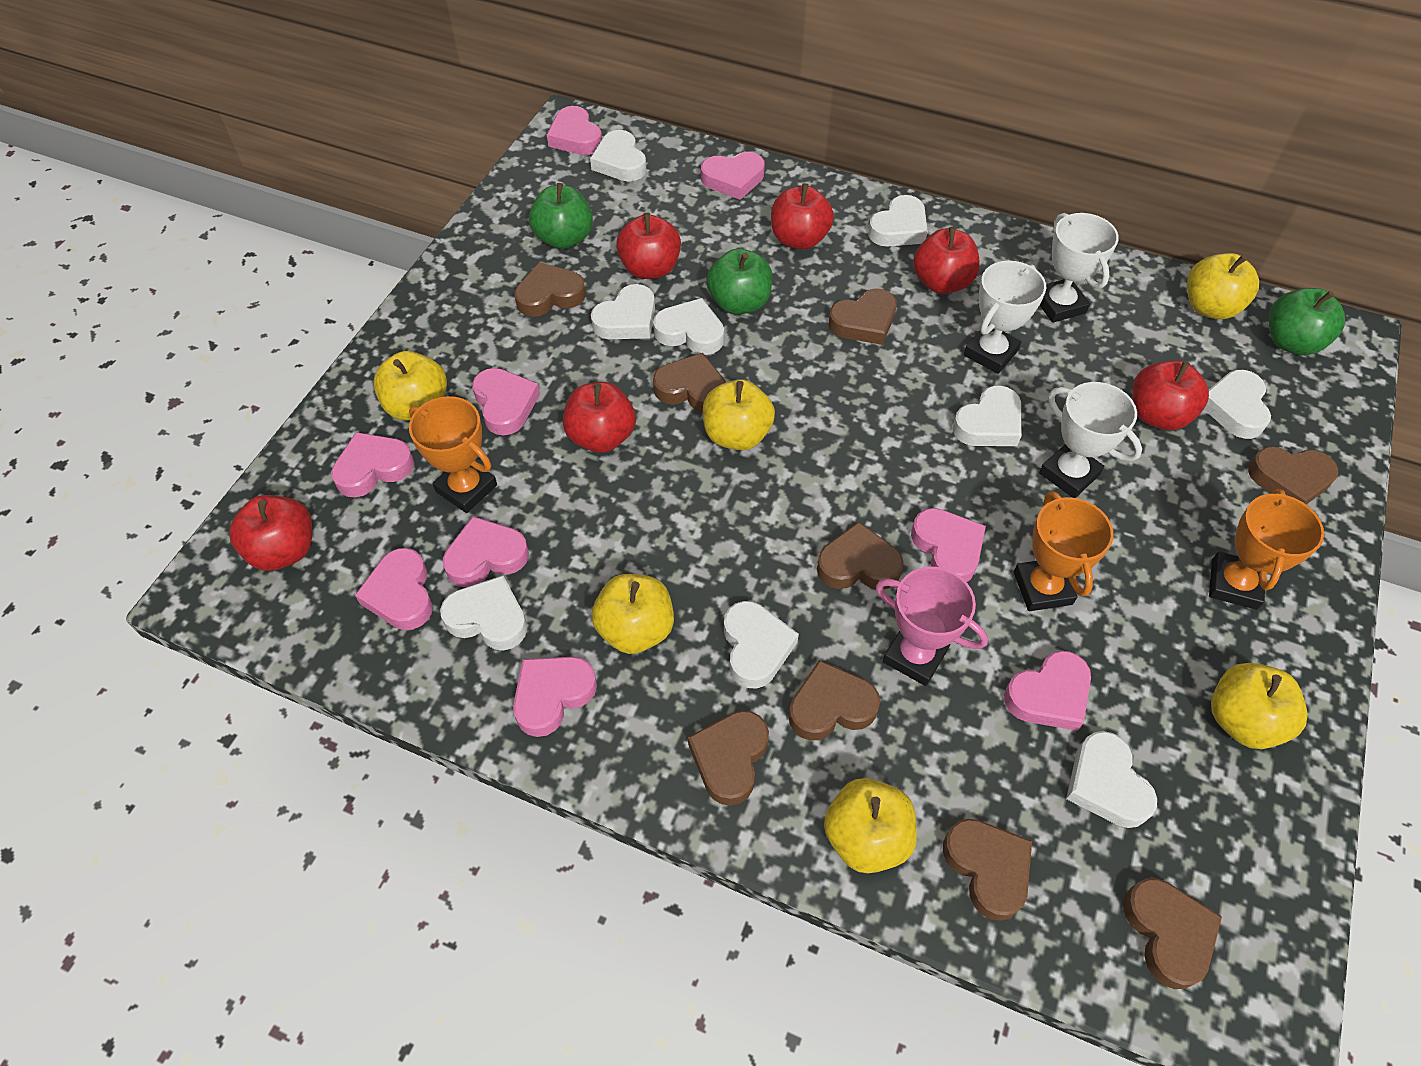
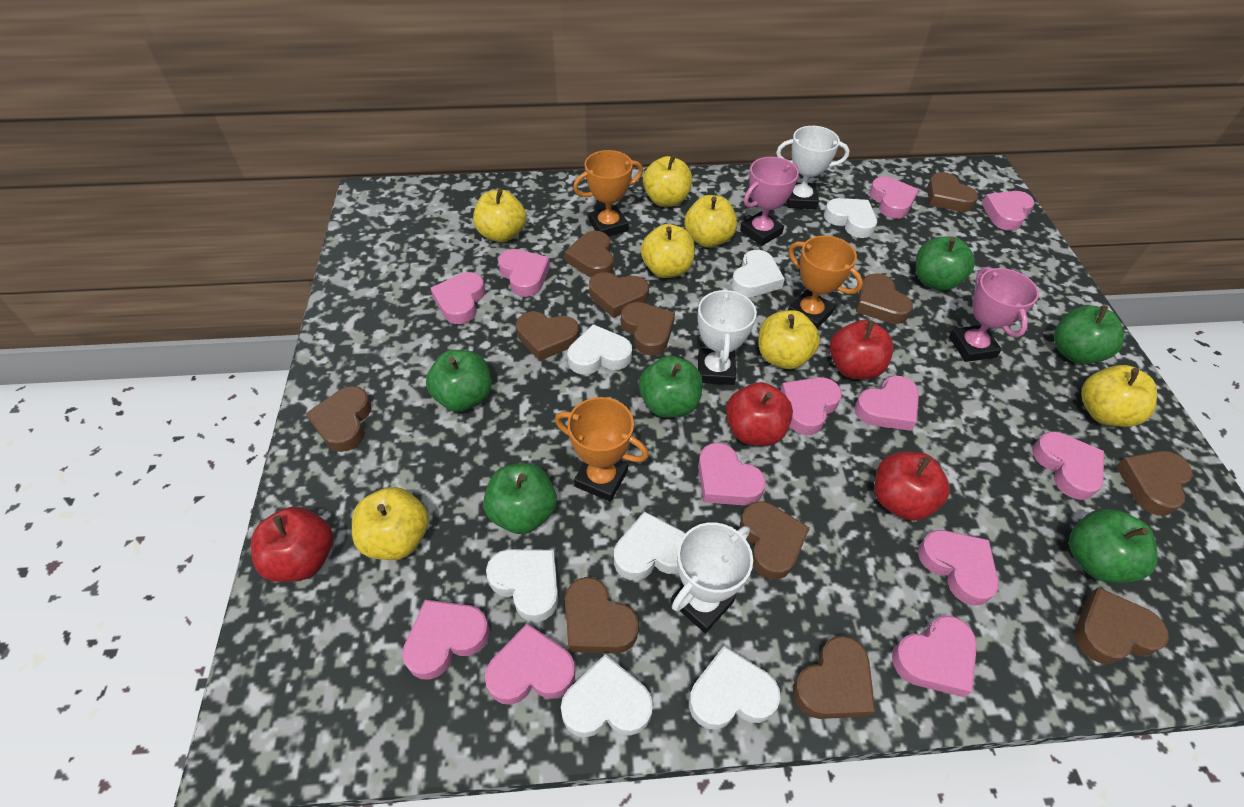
brown heart: [514,262,586,317] [653,353,726,412] [688,710,769,806] [789,660,880,741] [817,522,903,589] [828,288,897,345] [943,819,1032,921] [1123,878,1222,989] [1248,447,1338,505] = 9 -> [306,386,372,452] [516,312,579,361] [565,231,613,277] [565,577,639,653] [589,272,649,318] [621,302,675,355] [740,501,810,580] [793,636,875,719] [856,273,913,324] [927,172,978,212] [1075,587,1169,664] [1116,451,1193,516] = 12
green apple: [529,183,593,249] [706,249,772,315] [1269,288,1345,355] = 3 -> [426,350,491,412] [483,463,557,534] [639,356,703,418] [916,236,975,291] [1054,306,1124,364] [1069,509,1157,583] = 6
pink heart: [331,432,414,497] [355,548,433,630] [443,516,529,587] [472,368,540,435] [513,657,597,737] [547,106,602,155] [701,152,765,200] [911,508,986,582] [1004,651,1091,731] = 9 -> [402,600,490,679] [430,272,485,324] [485,623,575,705] [498,249,550,297] [698,443,766,506] [780,377,842,435] [855,376,919,431] [869,177,919,219] [892,616,977,697] [918,530,999,605] [982,191,1035,231] [1032,432,1104,500] = 12
pink trophy: [876,567,988,686] = 1 -> [740,157,799,246] [949,267,1039,362] = 2
red apple: [229,495,312,571] [563,382,636,453] [616,213,681,279] [771,183,834,250] [913,227,980,294] [1132,360,1209,430] = 6 -> [251,507,333,582] [726,382,793,446] [830,320,893,379] [875,452,950,521] = 4
white heart: [440,575,527,650] [590,130,647,181] [591,284,655,340] [653,298,724,355] [724,601,799,689] [868,195,928,246] [952,385,1022,446] [1066,731,1157,828] [1204,370,1271,439] = 9 -> [486,549,558,622] [561,654,653,737] [568,324,632,375] [614,511,685,580] [689,646,780,730] [731,250,785,297] [824,198,877,238] = 7
yellow apple: [373,351,447,420] [592,574,674,654] [703,379,775,450] [824,778,917,873] [1187,253,1259,319] [1211,663,1308,749] = 6 -> [352,487,429,560] [473,189,526,242] [641,224,695,278] [643,154,692,207] [684,195,737,248] [759,310,820,369] [1081,365,1157,427] = 7

